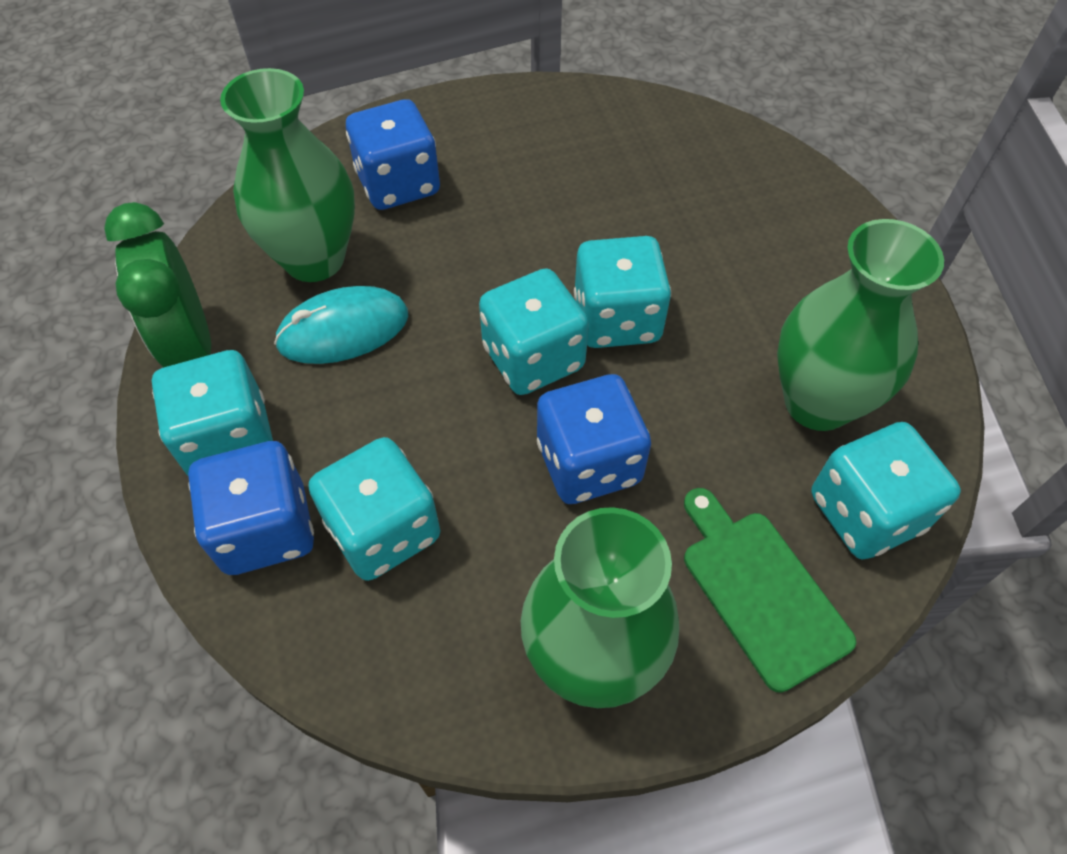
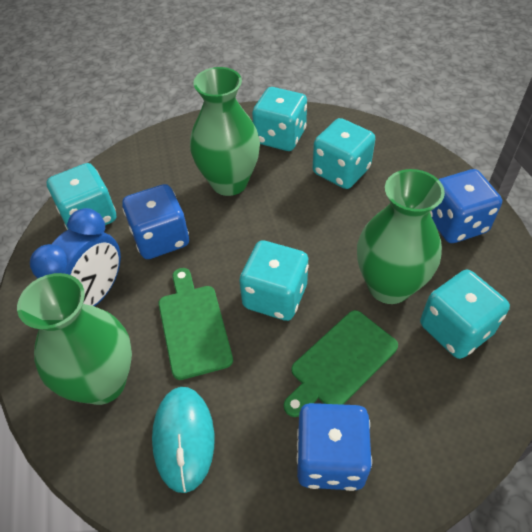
blue clock: none = 0 -> [30,208,121,306] = 1
green clock: [104,202,211,367] = 1 -> none = 0
green cutting board: [684,488,856,693] = 1 -> [159,268,233,380] [284,310,398,417] = 2

